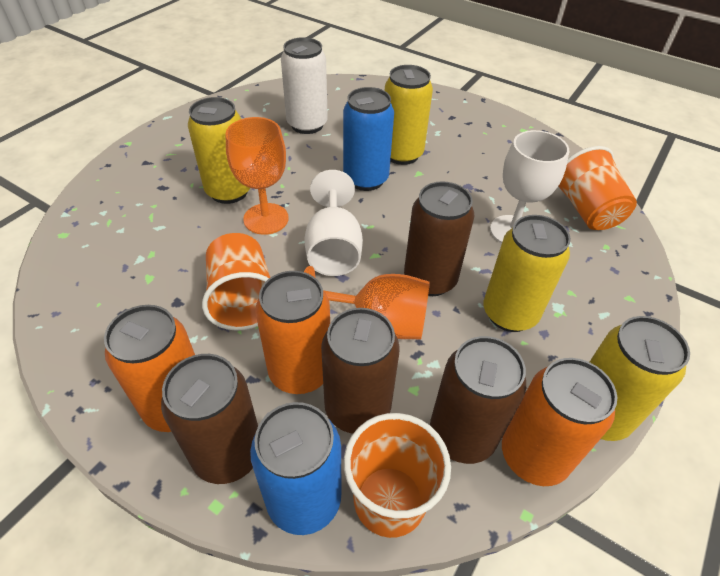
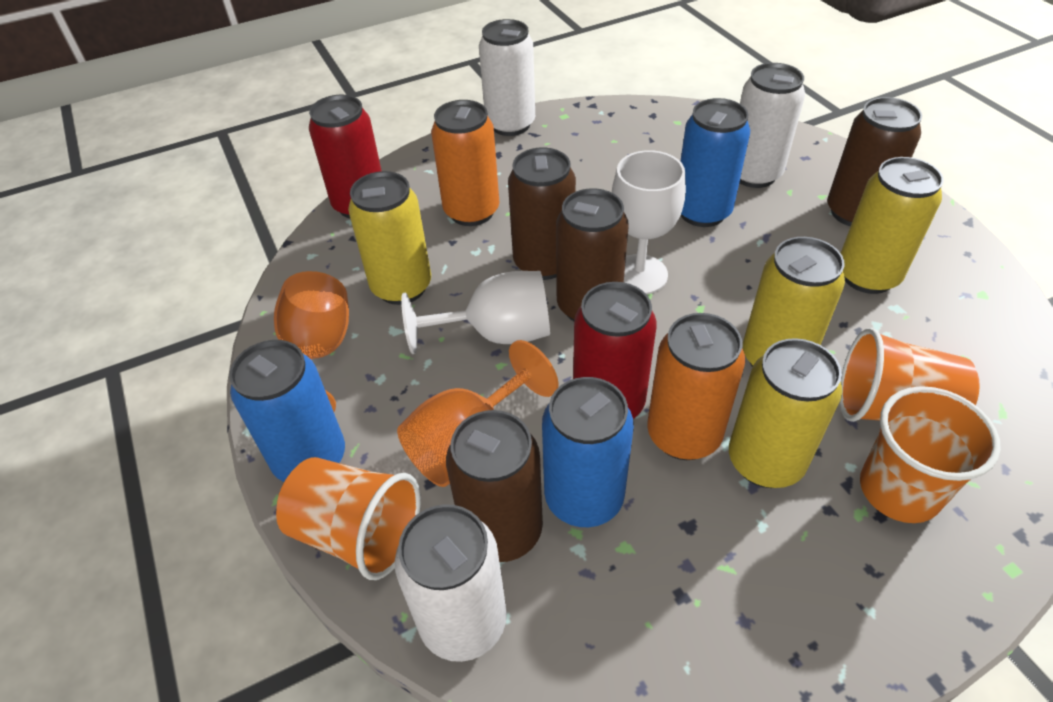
blue can: [250,402,341,535] [343,87,394,191] = 2 -> [229,340,345,482] [542,377,634,527] [680,98,750,227] = 3
orange can: [104,305,195,432] [255,271,330,394] [502,358,617,486] = 3 -> [431,100,500,226] [647,313,745,460] = 2
red can: none = 0 -> [309,95,382,218] [573,282,657,419] = 2
white can: [281,37,328,134] = 1 -> [395,504,507,662] [479,19,535,136] [739,63,805,188] = 3

